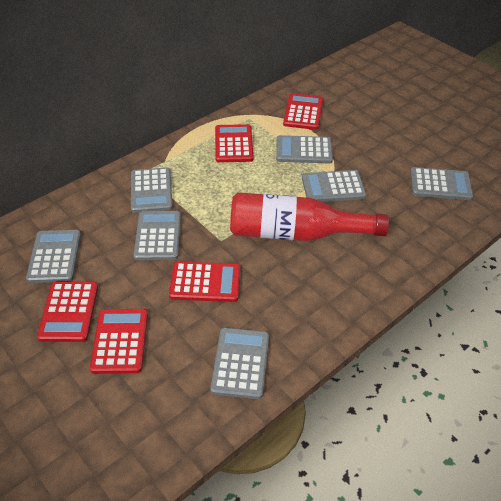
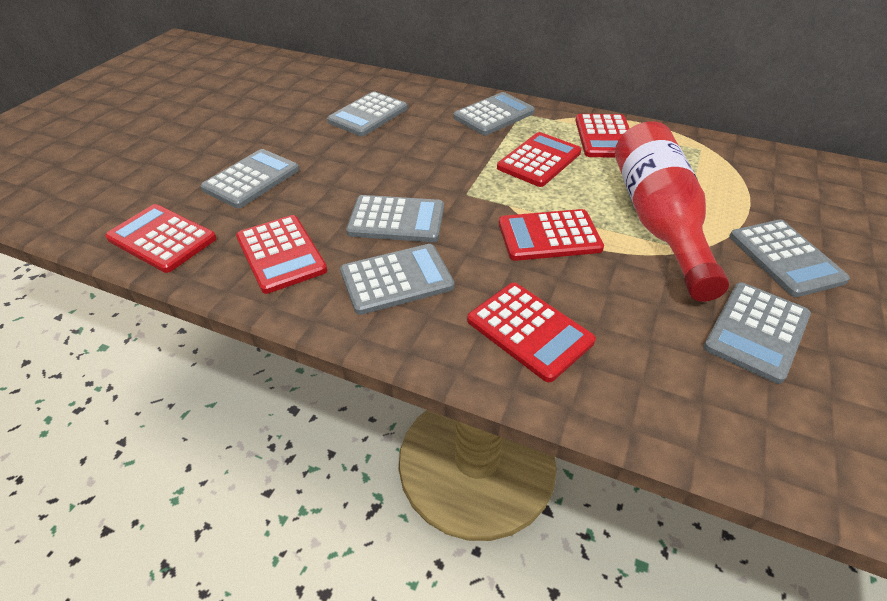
red calculator: [37,282,98,342] [90,309,148,374] [169,261,240,302] [215,124,253,162] [283,93,323,130] = 5 -> [105,204,217,273] [236,215,327,294] [467,283,596,382] [497,132,581,187] [499,209,604,261] [575,114,630,158] = 6

